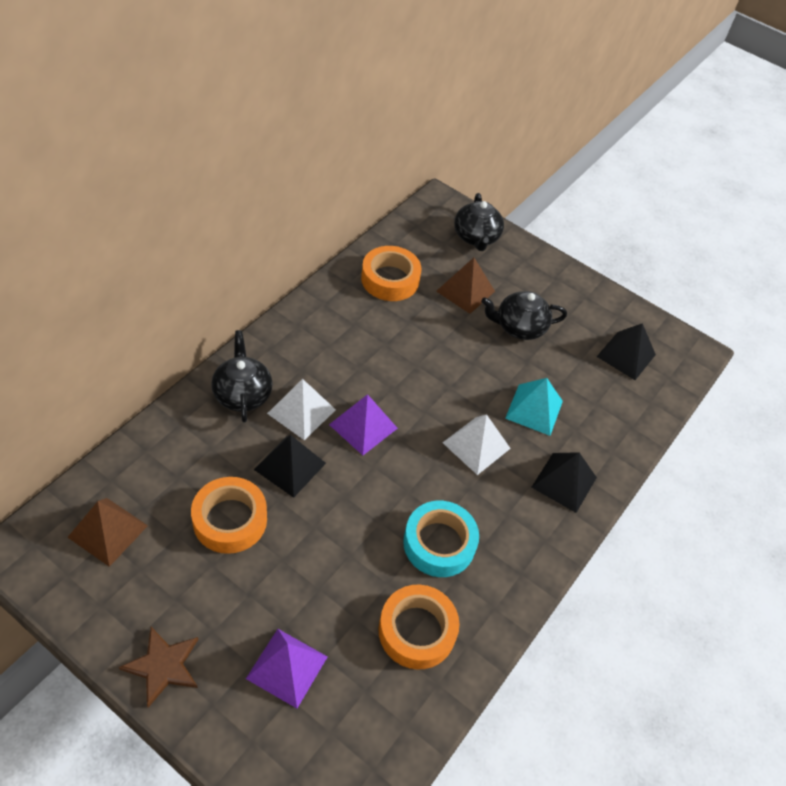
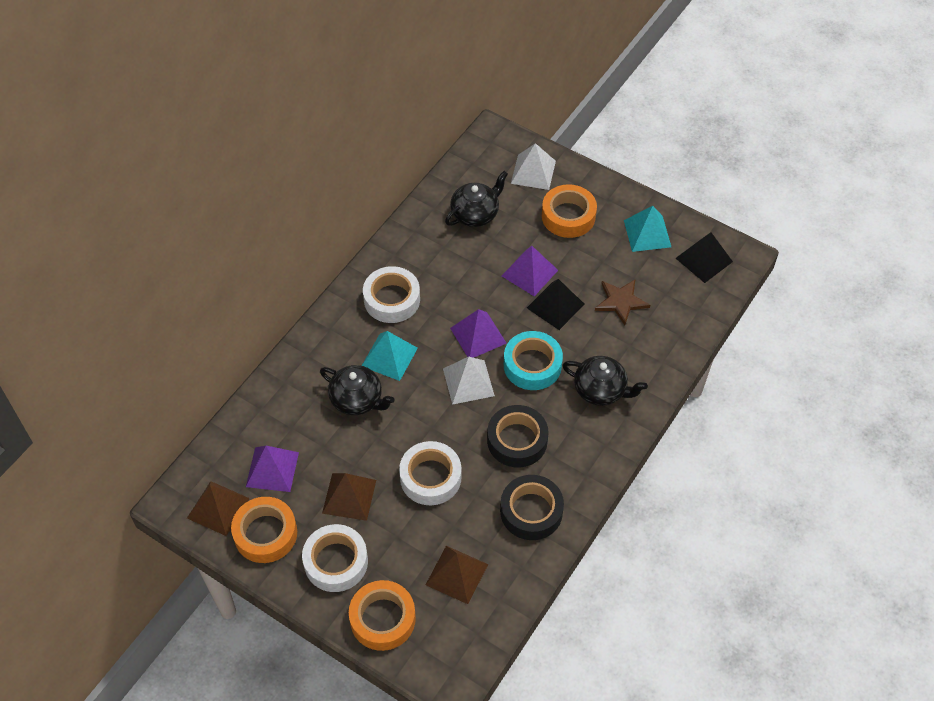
black pyramid: [254,435,326,498] [532,452,597,513] [597,323,656,380] = 3 -> [527,279,584,330] [676,233,733,283] = 2
black tape: none = 0 -> [487,405,549,467] [500,475,564,540] = 2
brown pyramid: [67,498,148,567] [436,258,495,314] = 2 -> [187,481,250,536] [322,473,376,521] [426,546,488,604] = 3
purple pyramid: [246,629,328,708] [329,394,398,455] = 2 -> [246,446,299,492] [450,309,507,358] [502,246,558,296] = 3
turquoise pyramid: [505,378,563,436] = 1 -> [362,331,418,381] [624,206,671,252] = 2
white tape: none = 0 -> [302,524,368,592] [363,266,420,323] [399,441,462,505] = 3

